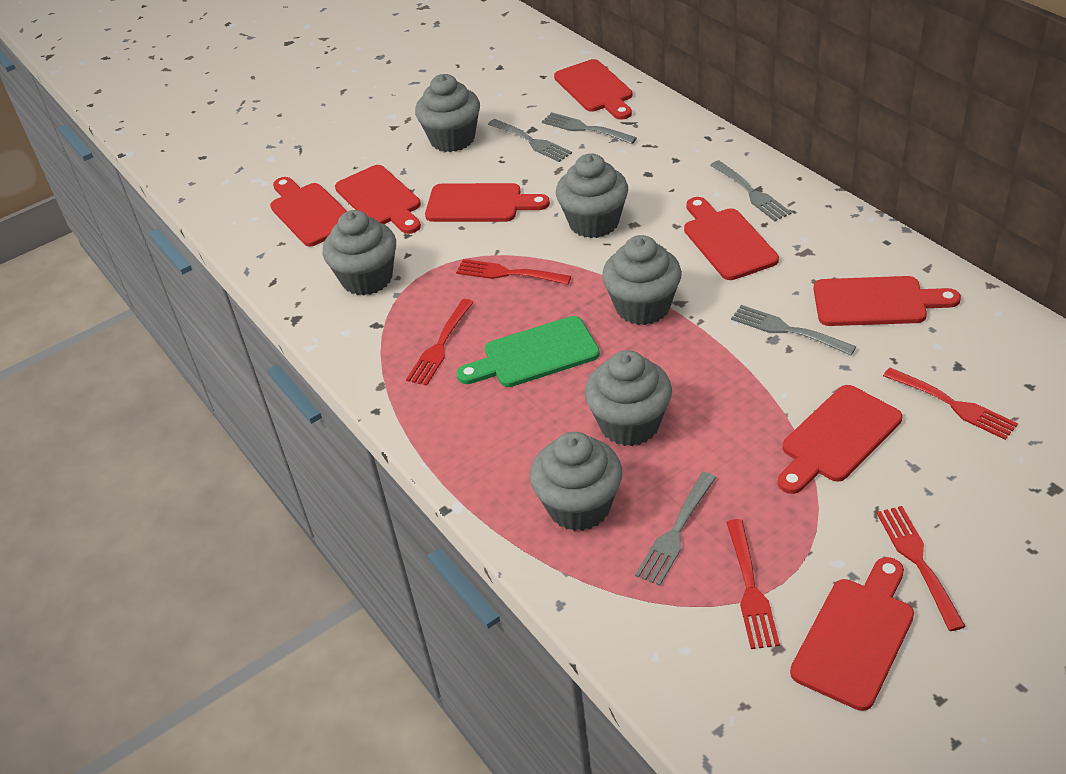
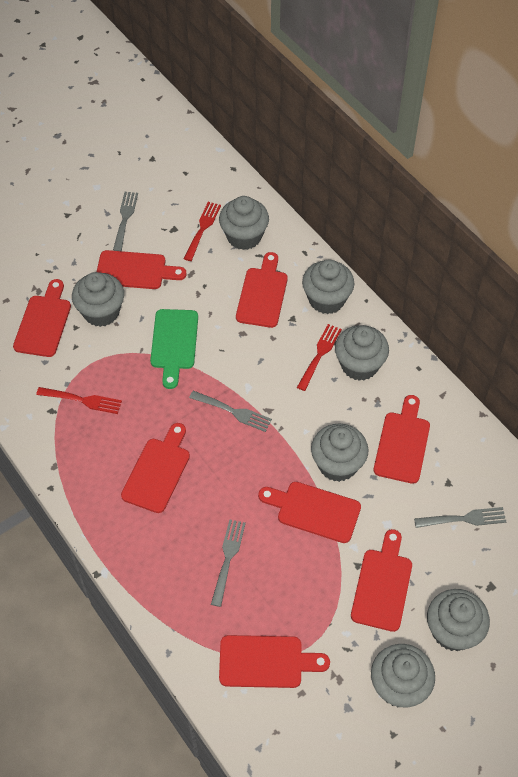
grey cupcake: [323,210,396,296] [415,74,480,152] [530,432,622,531] [556,153,628,238] [584,350,672,446] [602,235,682,325] = 6 -> [72,272,124,327] [219,196,269,250] [302,259,354,314] [311,424,369,482] [335,325,389,381] [371,644,435,708] [427,589,490,651] = 7
grey fork: [488,119,572,162] [542,112,637,144] [635,472,716,586] [710,160,791,221] [731,305,857,355] = 5 -> [113,192,138,251] [189,391,272,432] [211,520,246,607] [414,507,506,528] = 4
red fork: [406,299,474,386] [456,259,571,285] [726,519,780,649] [877,506,966,631] [883,368,1018,440] = 5 -> [36,387,122,414] [184,202,221,261] [297,324,342,391] = 3

